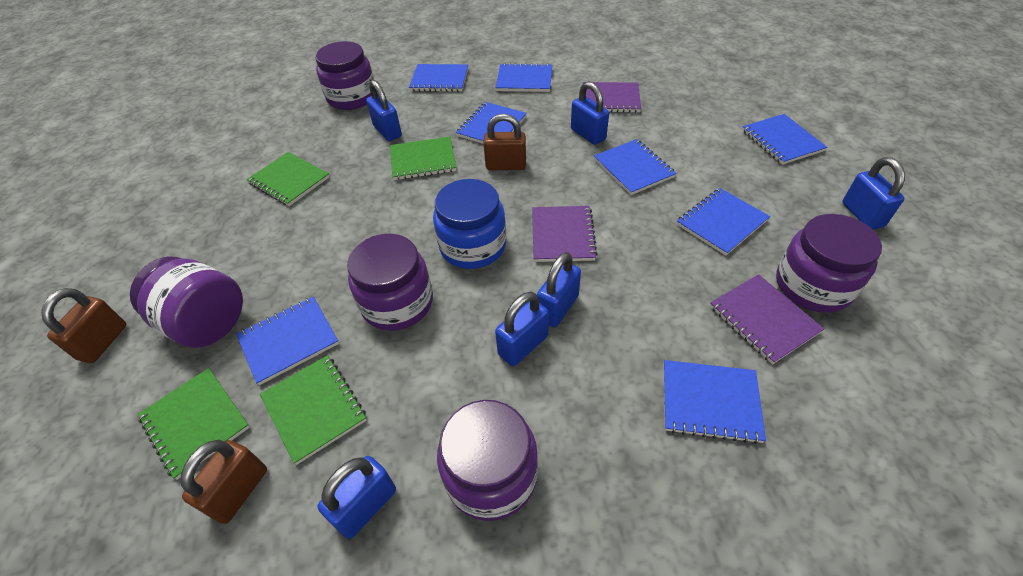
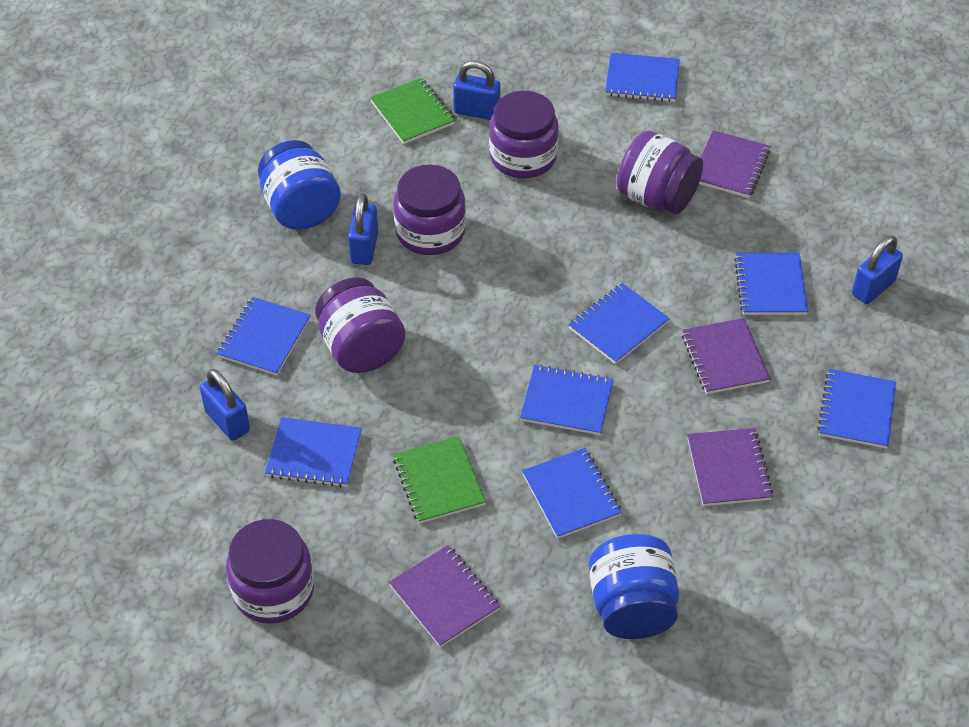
blue jar: [433,179,506,269] = 1 -> [258,140,341,230] [589,534,679,639] = 2
blue padlock: [318,456,396,539] [366,80,402,141] [495,292,549,366] [537,252,581,327] [571,81,609,145] [842,157,905,230] = 6 -> [200,369,250,441] [348,193,378,265] [453,61,500,120] [852,236,903,304] = 4
brown padlock: [41,288,126,363] [181,440,267,524] [483,114,526,170] = 3 -> none = 0
green notebook: [138,368,250,480] [247,152,330,206] [260,355,367,465] [390,136,456,180] = 4 -> [370,78,455,144] [393,436,486,524] = 2
purple notebook: [532,206,598,262] [583,82,641,113] [710,274,824,364] = 3 -> [389,545,500,647] [682,318,771,394] [687,428,773,506] [699,130,771,198] = 4

